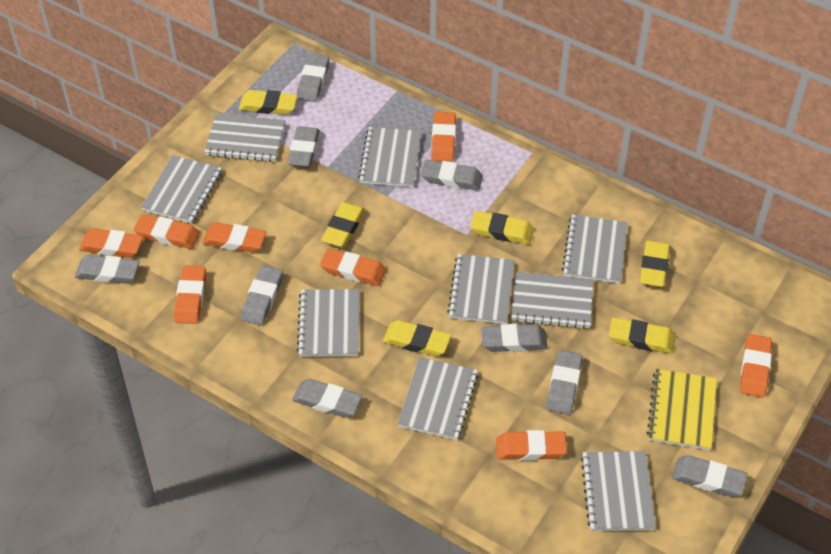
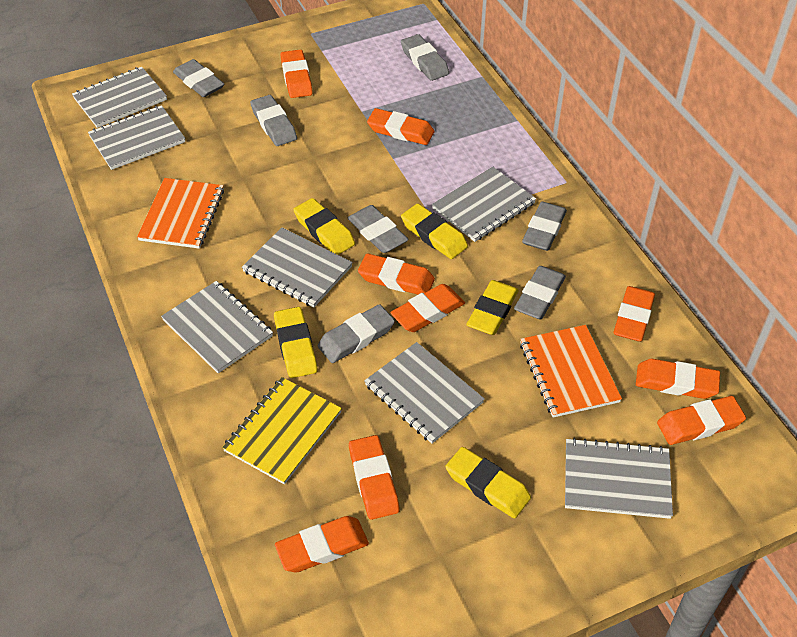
grey eraser: [75,255,139,284] [241,266,283,325] [288,126,319,167] [292,379,362,418] [297,54,329,102] [421,159,483,191] [481,324,548,352] [547,350,583,415] [672,455,748,497] = 9 -> [173,59,224,97] [250,95,297,146] [318,304,395,363] [347,205,409,253] [401,34,449,81] [514,266,566,320] [522,202,567,251] = 7
grey notebook: [141,155,222,224] [204,114,285,162] [297,289,359,357] [358,127,421,187] [398,357,478,440] [447,254,514,324] [511,272,593,329] [562,215,627,284] [581,451,656,531] = 9 -> [72,67,167,128] [88,105,185,170] [161,281,273,373] [242,227,353,308] [364,342,484,444] [432,167,536,242] [565,438,673,519] = 7
orange eraser: [79,228,143,258] [134,214,200,249] [174,265,206,324] [202,222,266,253] [320,248,386,286] [431,112,456,162] [496,430,567,461] [740,334,772,398] = 8 -> [275,516,369,573] [280,49,313,98] [349,435,399,520] [358,253,435,295] [367,108,434,145] [390,284,465,332] [614,286,655,342] [636,359,720,399] [657,396,746,445] = 9
orange notebook: none = 0 -> [137,178,224,249] [520,325,622,418] = 2
yellow eraser: [239,90,298,115] [321,202,365,247] [383,320,451,356] [470,211,534,245] [609,317,675,354] [640,240,670,287] = 6 -> [274,307,317,378] [293,198,355,255] [401,204,468,259] [445,447,531,518] [466,280,519,335] = 5

